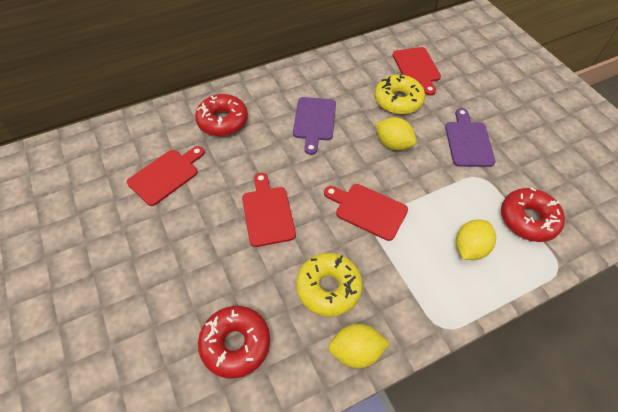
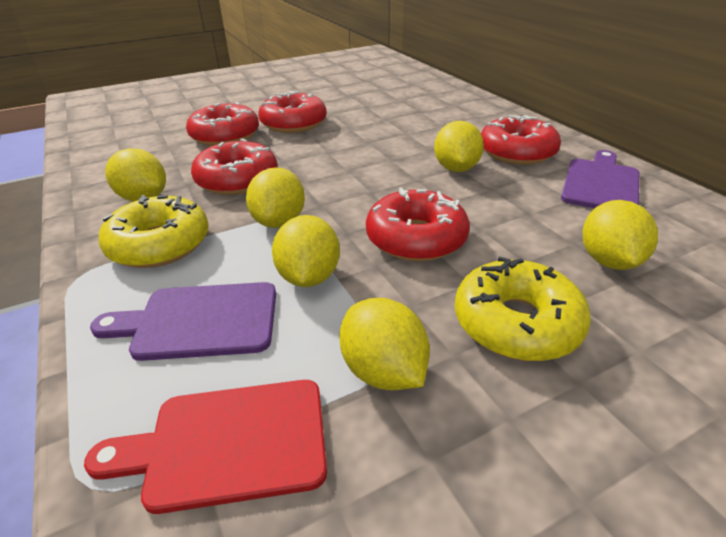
red cutting board: [127,146,205,206] [242,173,296,247] [324,184,408,241] [393,47,441,95] = 4 -> [84,380,327,514] = 1
red donut: [195,94,248,136] [198,306,270,379] [501,187,565,242] = 3 -> [186,102,259,146] [191,138,277,195] [258,91,327,133] [366,188,470,262] [481,115,561,165] = 5
yellow lemon: [328,324,390,368] [376,117,417,150] [456,219,496,260] = 3 -> [105,148,166,202] [246,167,305,228] [272,215,340,287] [339,298,430,390] [434,121,484,172] [583,200,658,270] = 6

